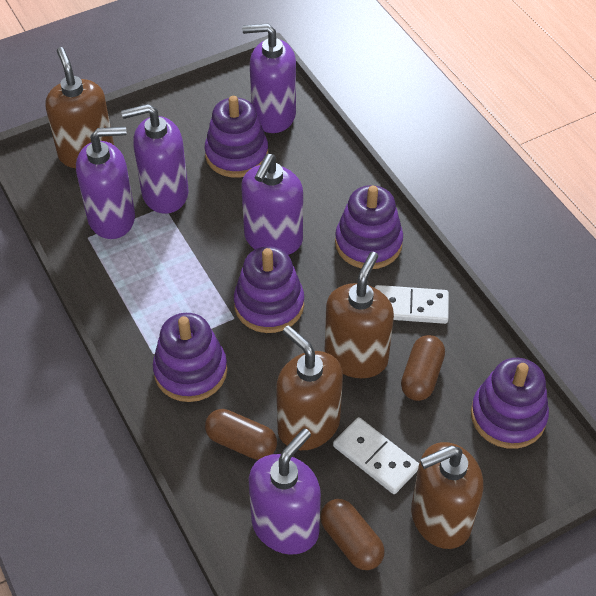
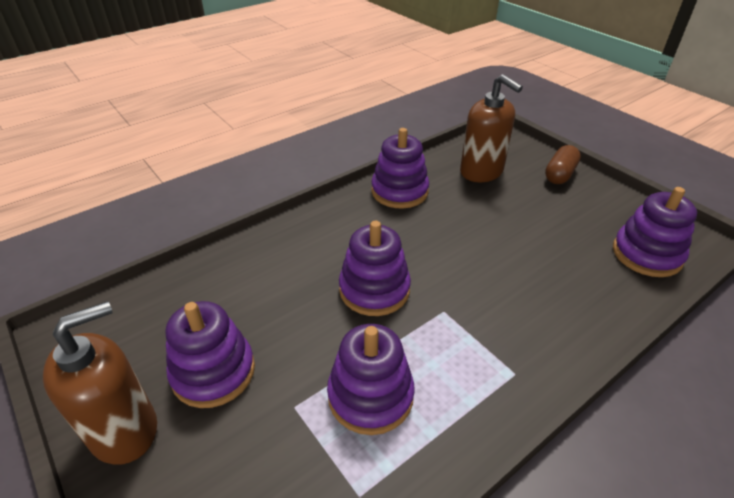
brown capsule: [205,409,277,460] [320,499,385,570] [401,335,445,401] = 3 -> [545,145,581,184] = 1
brown soap dispenser: [45,47,114,168] [276,326,343,450] [325,252,394,378] [411,442,483,549] = 4 -> [43,301,157,465] [460,74,523,182] = 2
purple soap dispenser: [76,127,135,239] [121,104,189,214] [241,154,303,255] [242,23,296,133] [249,428,321,555] = 5 -> none = 0
white domino: [333,417,419,494] [375,285,449,324] = 2 -> none = 0

